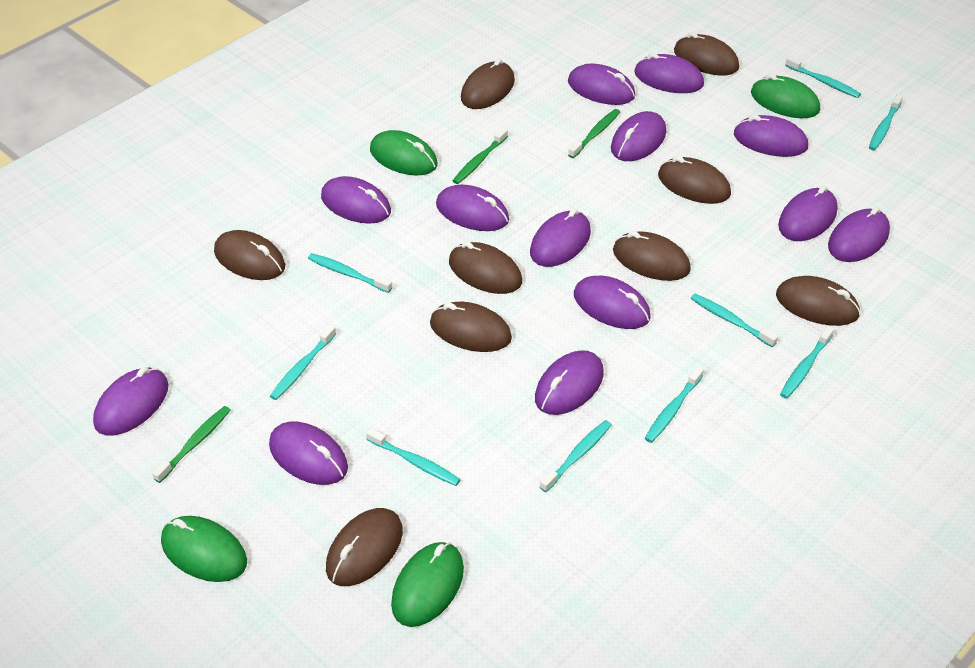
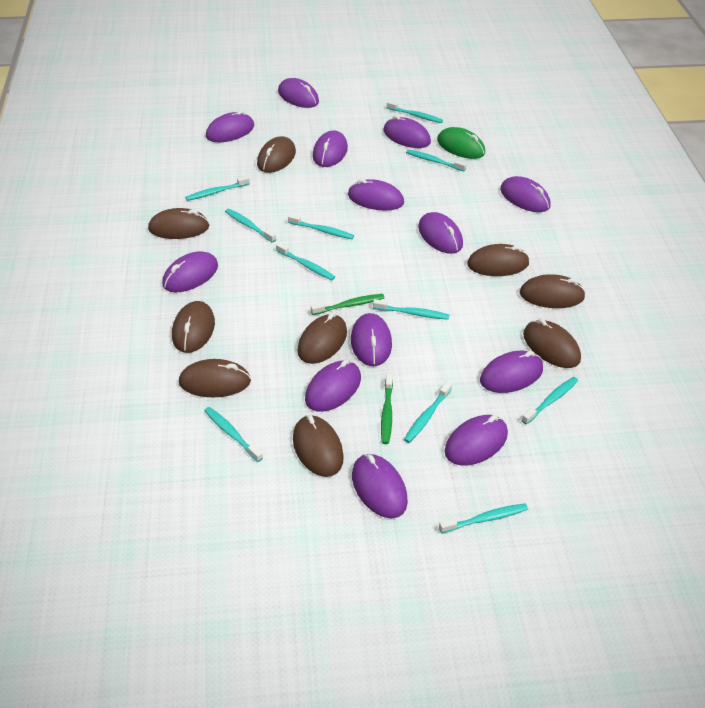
green mouse: [161,516,247,582] [370,130,437,175] [391,542,464,627] [751,74,820,118] = 4 -> [437,127,485,159] = 1
green toothbrush: [152,406,230,483] [453,128,508,184] [568,109,620,158] = 3 -> [311,294,385,315] [381,374,393,444] = 2
turquoise toothbrush: [270,324,336,400] [308,253,392,293] [366,428,461,486] [540,420,612,492] [645,366,704,443] [691,294,778,347] [780,326,834,399] [785,56,861,98] [869,94,903,150] = 9 -> [185,176,250,201] [204,407,263,462] [225,209,276,243] [276,242,335,280] [288,214,354,239] [373,299,449,320] [387,101,443,123] [404,381,452,443] [406,150,467,171] [439,503,528,533] [521,377,578,424] = 11

